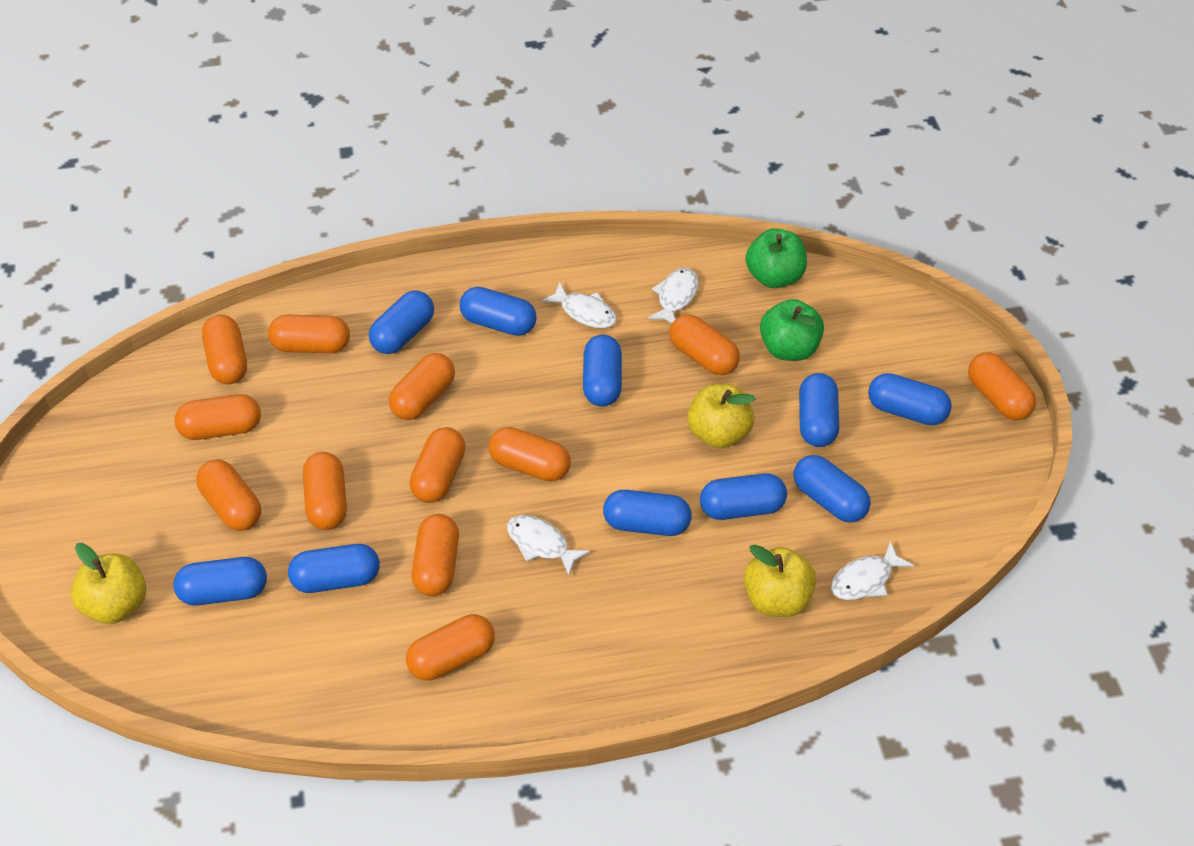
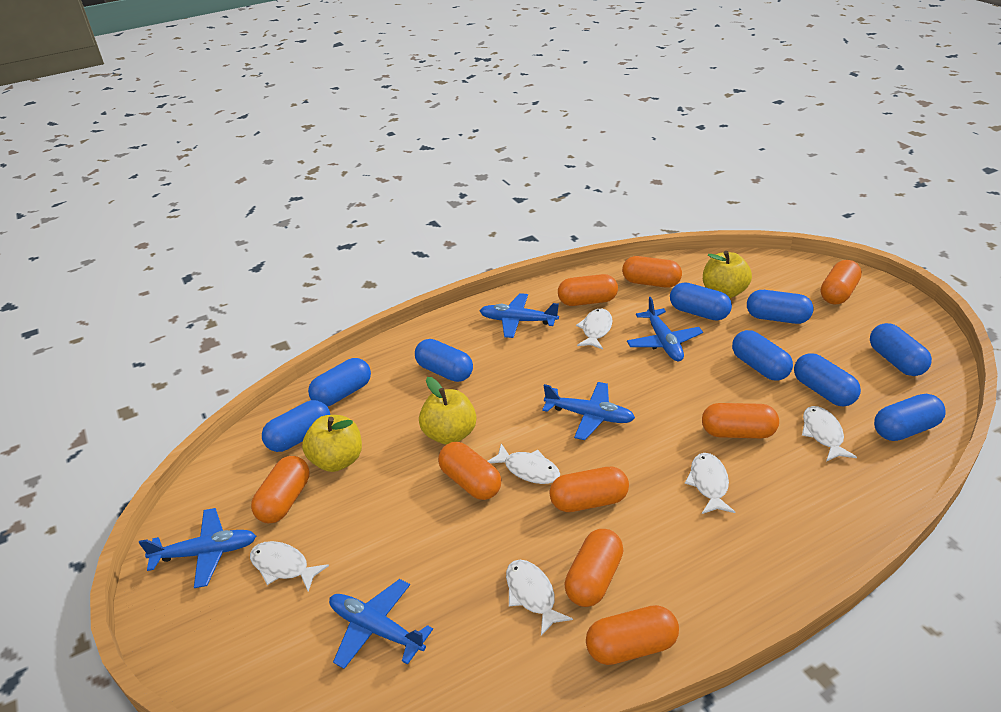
blue capsule: [173,557,267,606] [288,544,380,593] [369,290,434,354] [460,287,537,336] [583,335,622,407] [603,490,692,536] [700,473,787,520] [794,455,871,523] [799,373,839,447] [868,373,952,425] = 10 -> [262,400,330,452] [308,358,371,407] [415,339,473,382] [670,282,732,321] [732,330,793,381] [747,290,813,324] [794,353,861,406] [870,323,932,376] [874,394,946,441] = 9
blue plane: none = 0 -> [139,508,256,588] [329,579,433,669] [480,293,559,338] [542,382,635,440] [627,297,703,361] = 5
green apple: [746,228,807,288] [760,299,824,361] = 2 -> none = 0
orange capsule: [175,394,261,440] [196,459,261,531] [202,315,247,384] [268,315,350,353] [303,452,347,530] [389,353,455,420] [406,614,495,681] [410,427,466,503] [411,514,459,596] [489,427,571,482] [669,314,740,375] [968,352,1036,420] = 12 -> [251,456,309,523] [438,442,501,500] [549,467,629,512] [558,274,618,306] [565,529,623,607] [586,605,679,665] [622,256,682,288] [702,403,779,438] [821,260,862,305] = 9
white fish: [507,515,591,575] [541,282,617,328] [648,268,698,324] [831,541,914,600] = 4 -> [250,541,329,591] [488,444,560,484] [506,560,573,636] [576,309,613,350] [685,453,735,514] [802,406,857,462] = 6

